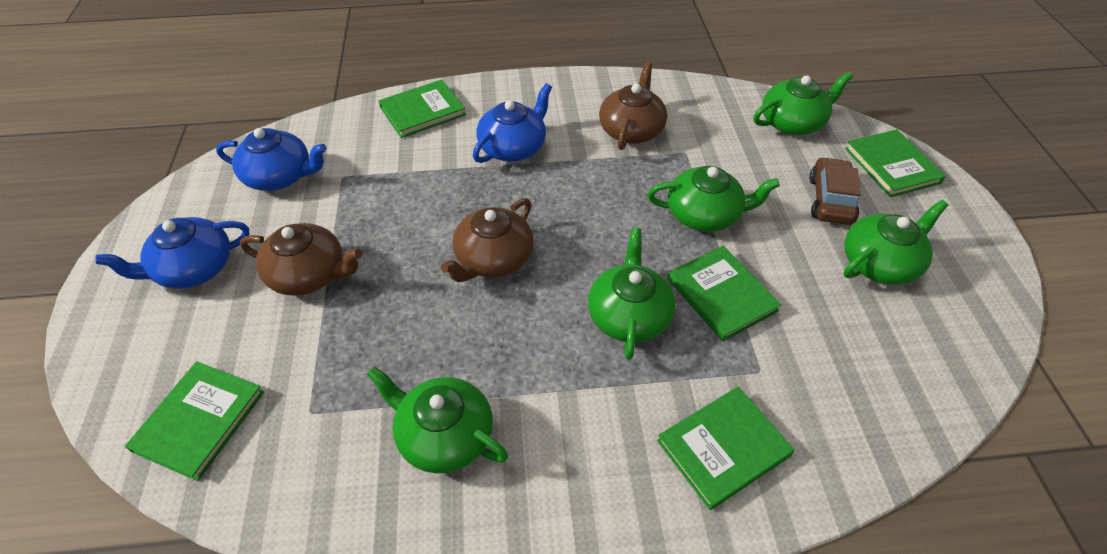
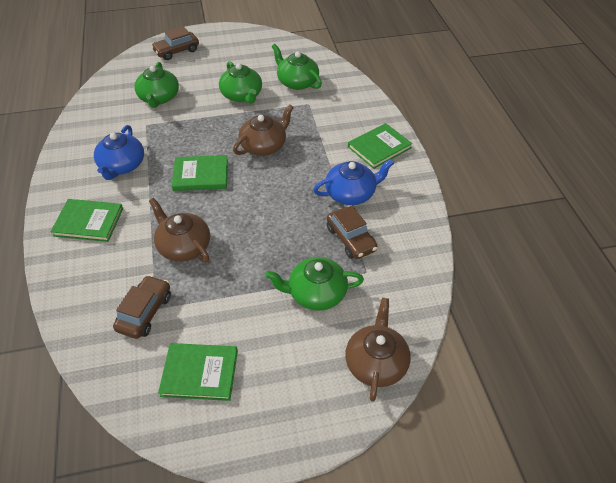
blue teapot: [95,217,249,289] [216,128,327,191] [473,83,552,163] = 3 -> [94,125,144,180] [313,159,394,205] = 2
brown car: [809,157,861,225] = 1 -> [113,275,171,339] [151,26,199,60] [327,206,377,259] = 3
green book: [125,361,264,481] [378,79,466,138] [657,387,795,510] [668,246,782,341] [845,129,946,197] = 5 -> [50,199,123,242] [158,343,238,401] [172,155,228,191] [348,123,412,169] = 4
green teapot: [367,366,508,474] [588,228,675,360] [648,166,780,232] [753,72,853,135] [843,200,948,285] = 5 -> [134,62,179,108] [219,61,262,104] [265,257,364,311] [272,44,322,90] = 4

